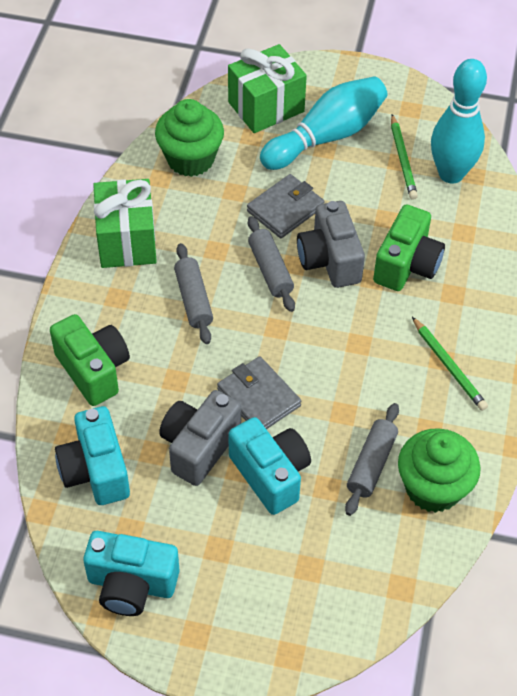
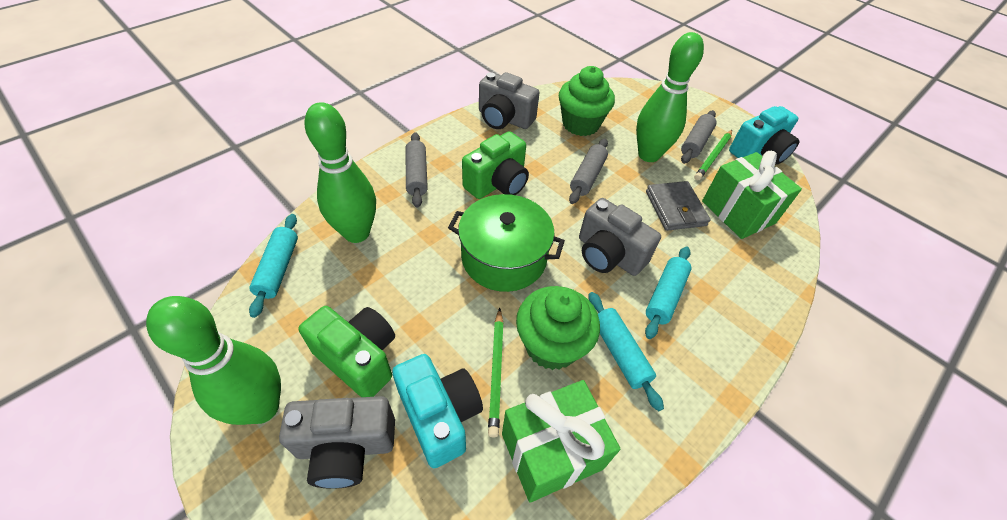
green bowling pin: none = 0 -> [146,296,281,425] [304,102,376,243] [636,32,704,162] = 3
green pot: none = 0 -> [448,194,565,292] = 1
grey camera: [159,390,241,486] [297,201,365,288] = 2 -> [279,396,395,489] [479,72,539,129] [579,198,661,276] = 3
grey wallet: [217,356,301,429] [247,174,324,238] = 2 -> [646,181,711,231] = 1
turquoise bowling pin: [260,76,387,170] [431,59,487,183] = 2 -> none = 0
turquoise camera: [55,406,130,505] [83,531,180,616] [229,417,311,515] = 3 -> [392,354,483,468] [729,106,799,165] = 2
turquoise rolling pin: none = 0 -> [249,214,298,318] [588,292,664,411] [645,246,691,339] = 3

